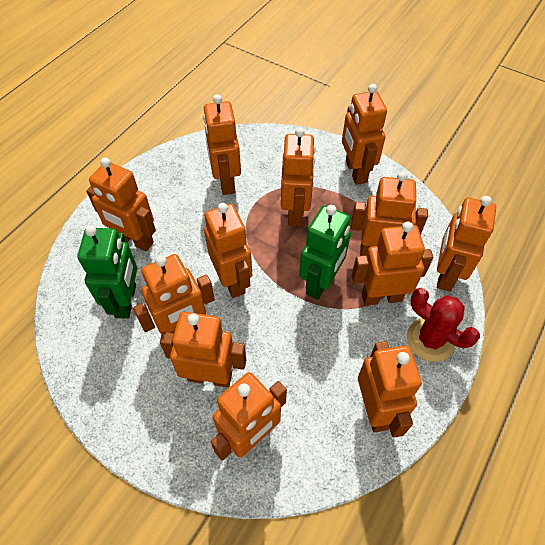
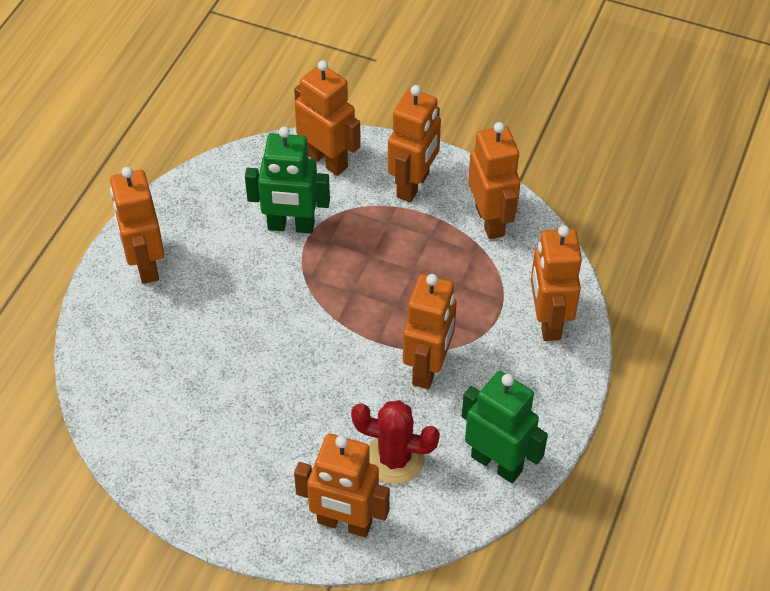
orange robot: [86,158,156,252] [133,254,215,334] [160,312,246,388] [203,94,241,195] [204,203,252,298] [211,372,287,461] [281,127,316,226] [342,84,387,185] [351,171,428,256] [352,222,433,306] [358,341,422,437] [437,196,496,292] = 12 -> [110,167,164,284] [294,60,361,176] [294,434,390,538] [388,85,441,202] [403,274,457,389] [468,122,521,239] [531,225,582,341] = 7

